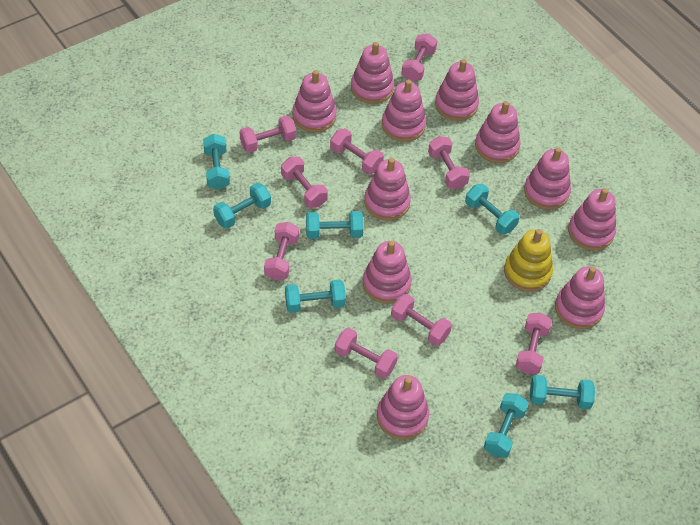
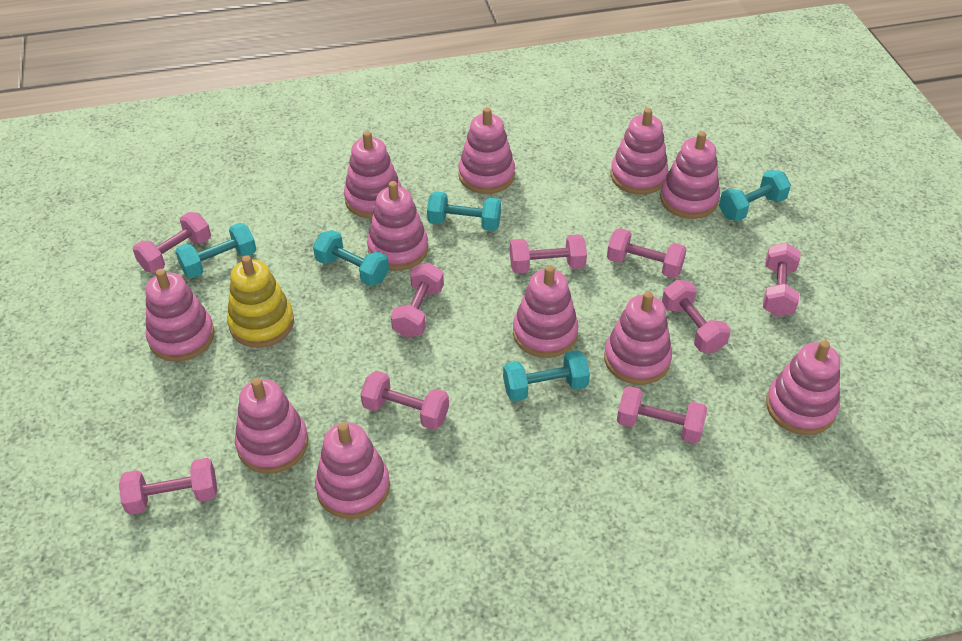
turquoise dumbbell: [203,134,230,190] [213,183,271,229] [285,280,346,313] [306,211,363,239] [465,184,520,234] [484,393,529,458] [530,375,595,409] = 7 -> [175,223,257,278] [313,230,389,286] [427,191,501,231] [503,350,590,401] [719,170,791,221] = 5

